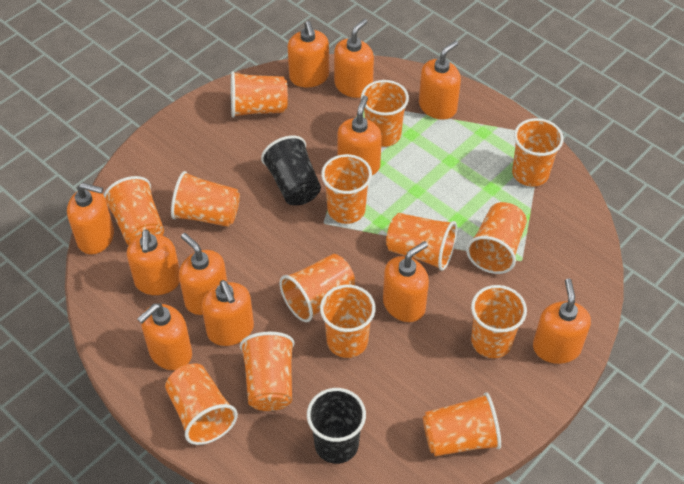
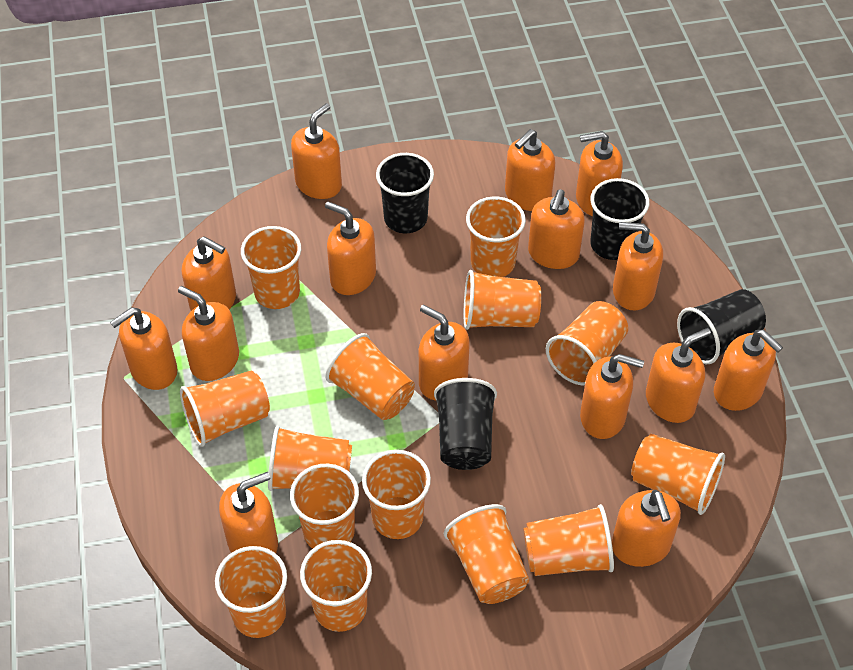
black cup: [261,136,321,205] [307,388,366,464] = 2 -> [376,153,434,233] [434,378,497,470] [590,178,650,260] [677,289,766,364] = 4
orange soap dispenser: [67,183,114,254] [127,230,180,295] [137,303,192,370] [179,233,227,315] [202,280,254,346] [287,21,329,87] [334,19,374,98] [337,96,382,175] [383,241,429,322] [419,41,461,120] [533,278,591,364] = 11 -> [110,307,178,390] [178,286,239,381] [182,236,236,311] [219,472,278,553] [291,103,342,199] [325,201,376,295] [419,304,470,401] [505,129,555,211] [528,189,585,269] [576,131,623,216] [580,354,644,439] [612,490,681,567] [613,222,663,310] [646,328,711,423] [714,330,783,411] = 15

